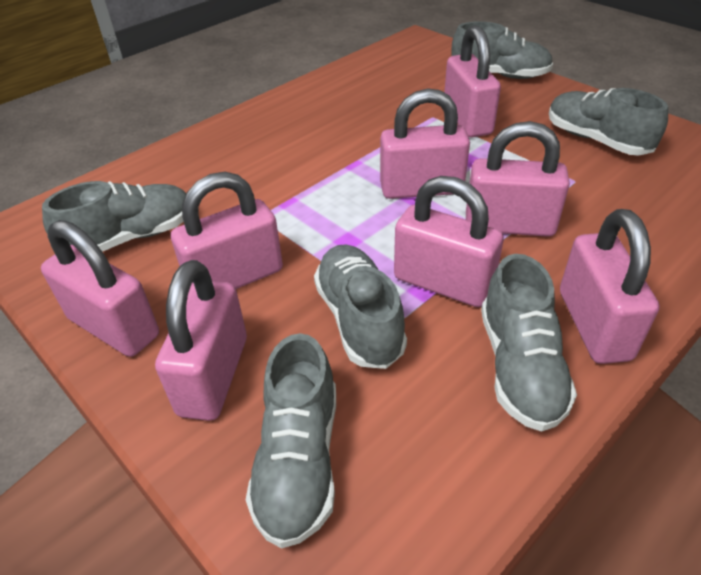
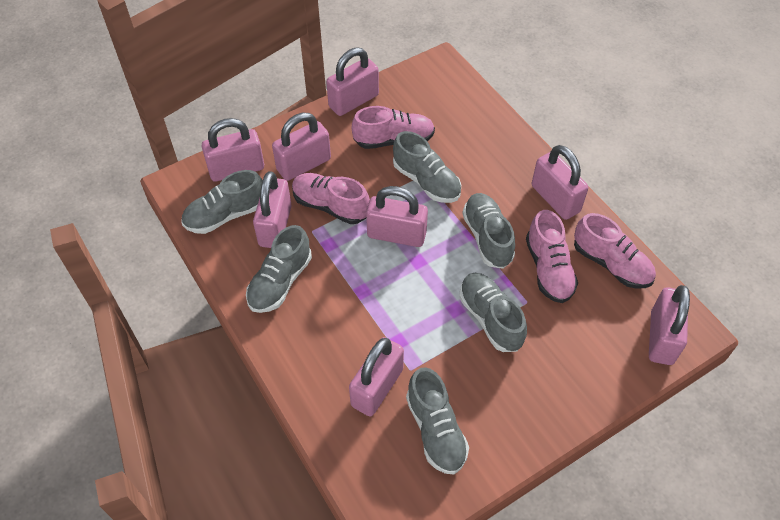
pink shoe: none = 0 -> [292,173,370,224] [352,106,435,149] [526,210,578,303] [574,213,656,289] = 4

